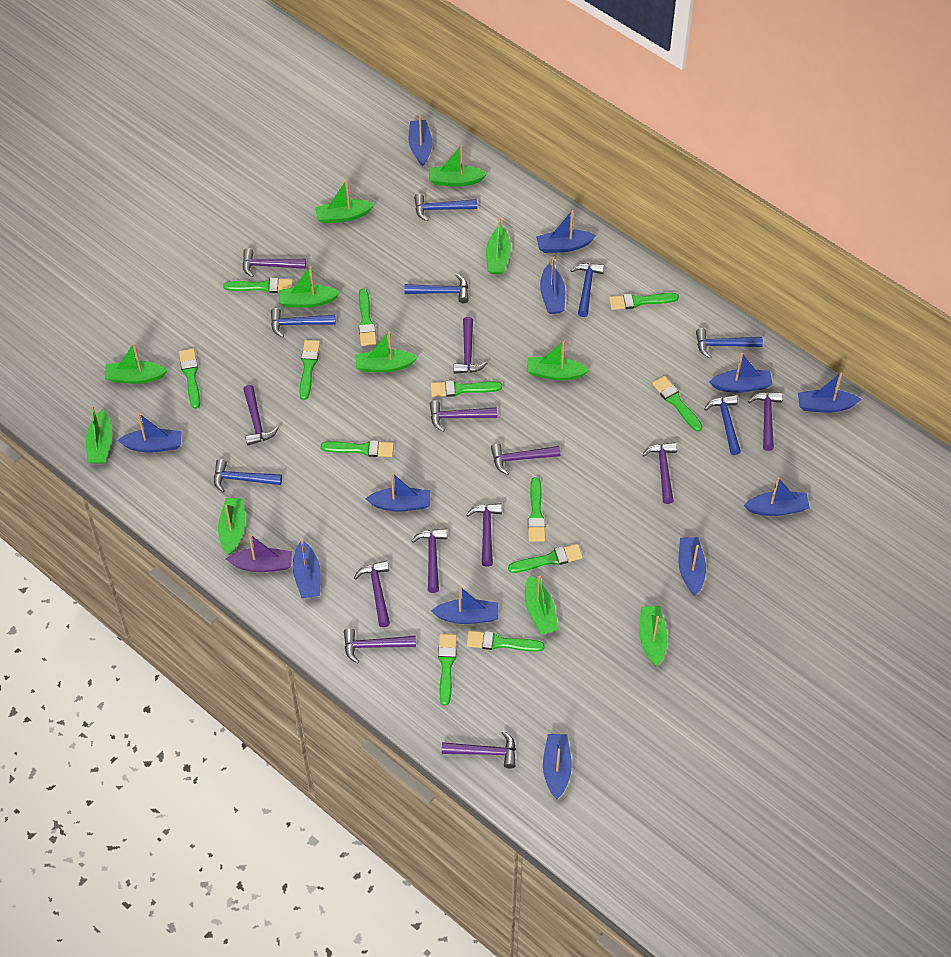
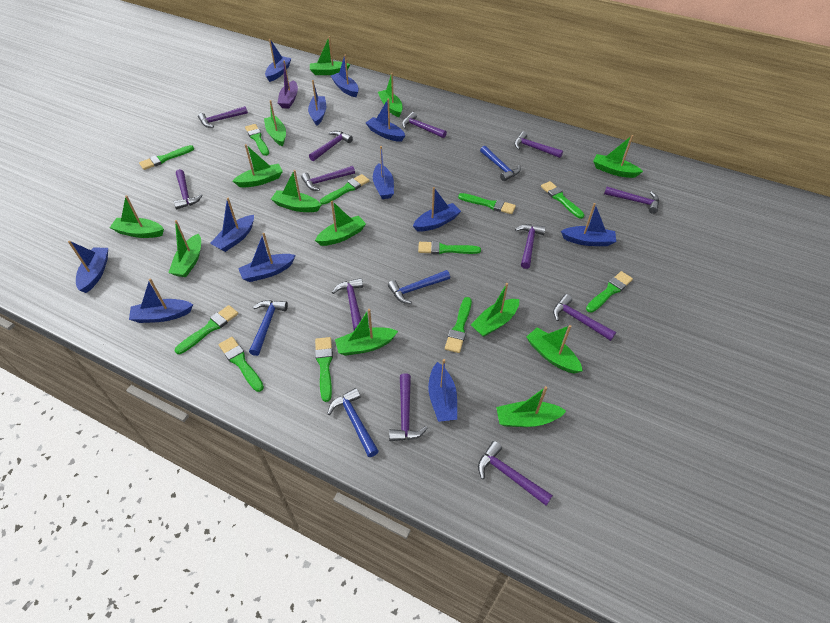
blue hammer: [214,459,282,492] [271,308,336,338] [404,274,469,303] [414,194,477,221] [570,263,604,317] [696,328,763,358] [704,395,741,455] = 7 -> [249,300,288,356] [327,388,379,457] [388,270,450,304] [480,146,521,181] = 4
green boat: [86,406,112,464] [105,343,168,384] [218,498,245,555] [279,266,340,308] [315,179,374,223] [355,332,418,372] [429,145,487,187] [486,217,511,275] [525,575,559,634] [526,340,589,380] [639,606,668,667] = 11 -> [110,195,164,238] [168,220,201,277] [233,144,283,187] [264,100,286,147] [271,170,321,212] [310,36,350,75] [315,201,366,246] [335,309,398,356] [378,73,403,117] [471,283,519,337] [496,386,566,427] [526,325,583,374] [593,135,643,178] = 13
green brush: [179,348,200,409] [223,278,293,293] [299,340,320,400] [321,440,394,457] [359,289,376,346] [431,380,502,397] [438,634,457,706] [467,631,545,652] [508,544,583,573] [528,477,545,542] [609,293,679,310] [652,376,702,431] = 12 -> [139,145,194,170] [175,305,238,354] [219,337,264,392] [245,124,269,156] [315,337,333,402] [320,174,370,205] [418,241,481,254] [445,297,472,353] [458,193,516,214] [541,181,585,219] [586,271,633,313] = 11

